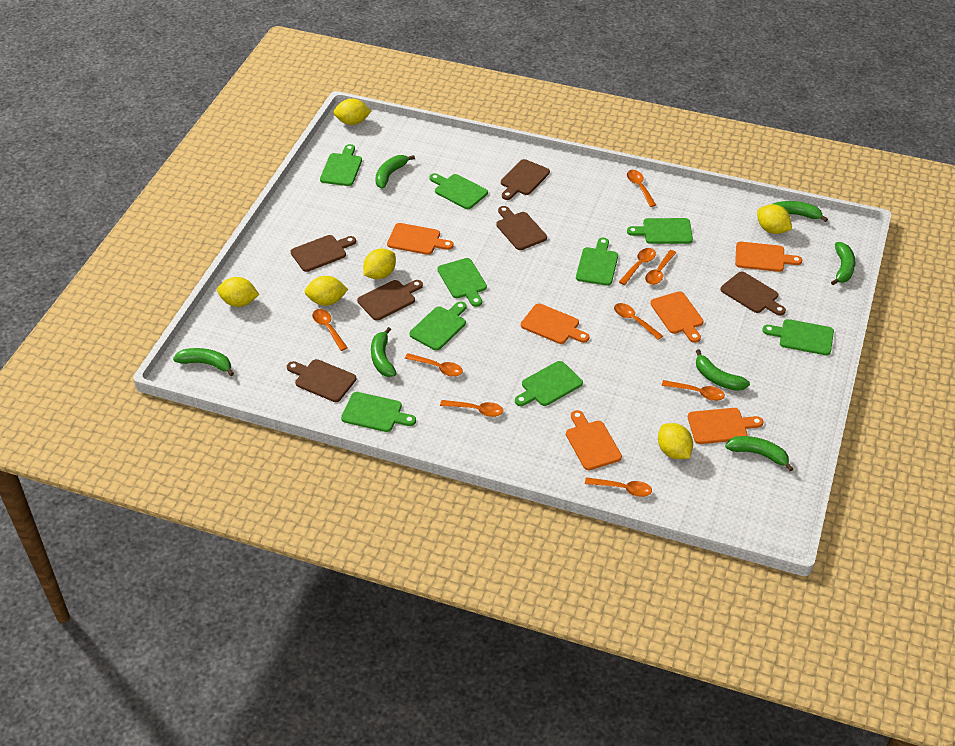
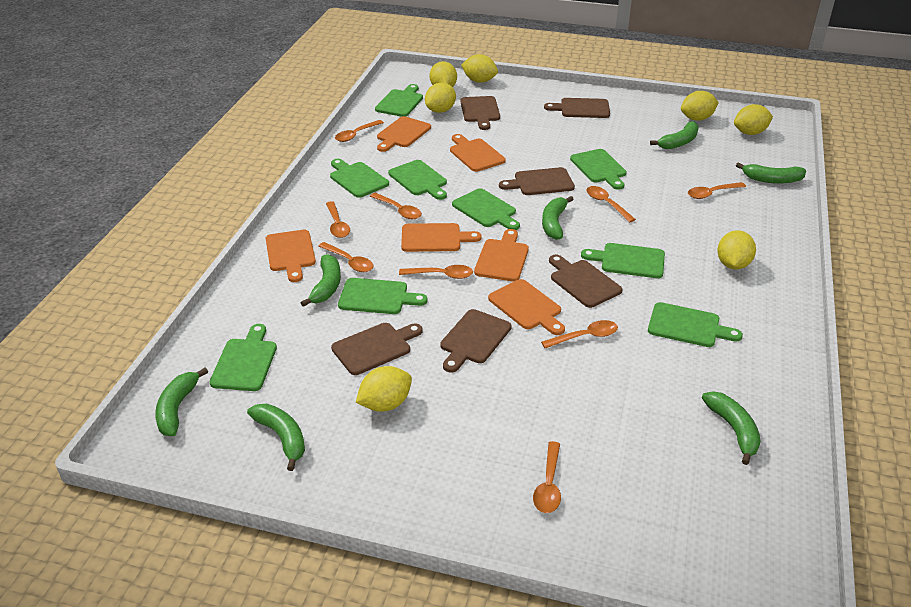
yellow lemon: [217,277,259,307] [305,276,348,306] [333,98,371,125] [363,248,396,279] [658,423,693,459] [757,204,792,234] = 6 -> [356,366,412,412] [425,83,456,113] [430,61,457,87] [461,54,498,83] [681,91,719,121] [717,230,756,270] [734,104,773,135] = 7

